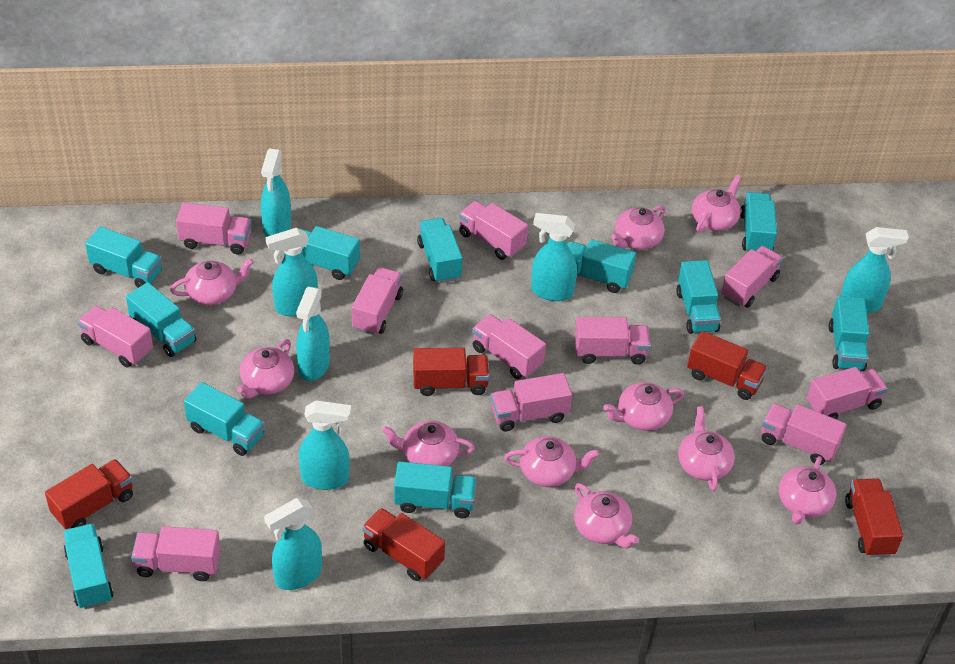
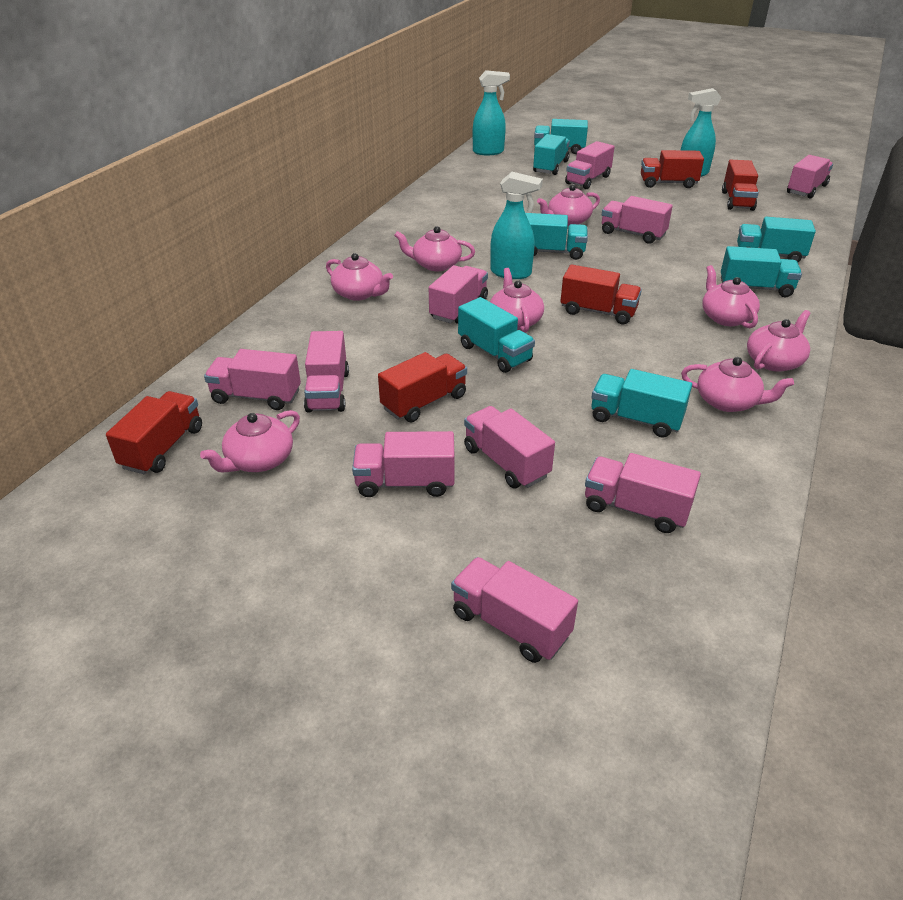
pink teapot: [170,258,254,305] [237,339,294,399] [382,421,475,466] [504,436,599,487] [574,483,639,549] [603,382,684,431] [611,205,666,250] [678,406,735,491] [692,175,741,233] [779,456,836,525] = 10 -> [200,410,300,473] [326,253,393,301] [394,226,475,271] [490,268,544,333] [537,184,600,226] [681,357,794,412] [702,265,760,328] [747,310,811,372] = 8
pink truck: [77,306,153,367] [131,526,221,581] [176,203,251,255] [351,267,403,335] [459,201,528,260] [472,314,546,379] [491,373,572,432] [574,317,651,365] [721,246,783,308] [761,403,846,465] [807,367,888,419] = 11 -> [204,349,301,410] [304,331,349,412] [352,431,454,497] [429,265,488,324] [451,557,578,663] [464,406,555,489] [565,141,615,189] [585,453,701,533] [602,196,673,244] [787,155,833,198] = 10
turquoise spray bottle: [261,149,291,237] [264,498,322,590] [266,228,318,316] [296,287,330,381] [299,400,351,490] [531,213,577,301] [841,227,909,313] = 7 -> [473,70,510,155] [490,172,543,279] [681,88,721,177] = 3
turquoise truck: [64,524,114,609] [85,226,162,288] [126,282,196,357] [184,382,265,456] [299,226,360,280] [394,461,477,518] [417,218,463,283] [567,239,636,293] [676,260,721,334] [740,192,777,251] [829,296,869,371] = 11 -> [458,297,535,373] [525,213,588,260] [533,134,570,175] [534,119,588,154] [591,369,692,438] [721,246,802,297] [737,217,816,262] = 7

